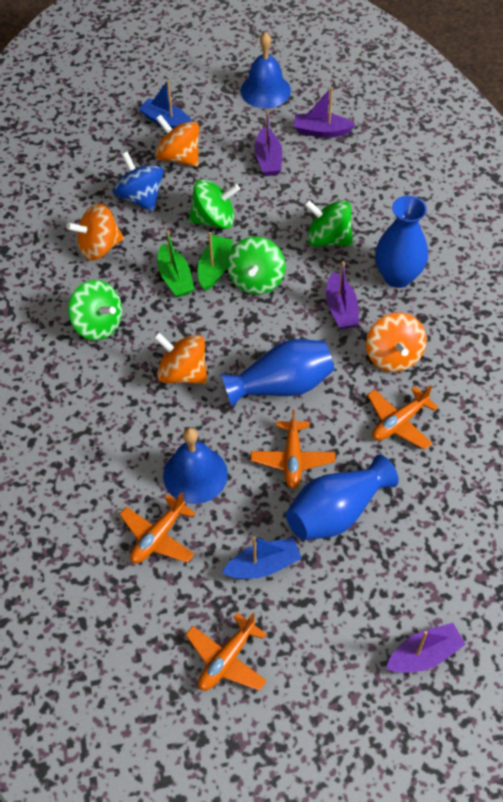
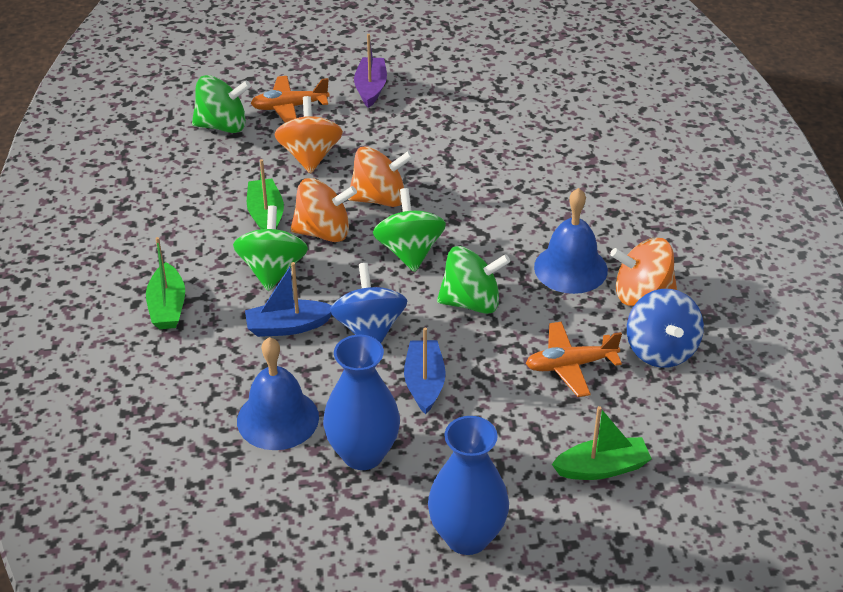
blue spinning top: [113,151,164,212] = 1 -> [330,263,407,343] [627,289,704,368] = 2
blue vase: [221,339,334,406] [286,455,399,540] [375,196,428,288] = 3 -> [323,335,400,470] [428,416,509,555] = 2
green boat: [158,231,194,297] [198,232,233,291] = 2 -> [146,237,185,329] [247,159,284,230] [552,406,652,480] = 3
orange plane: [119,492,195,563] [185,613,267,691] [251,410,335,489] [367,385,438,450] = 4 -> [251,76,330,123] [526,322,622,397] = 2
purple boat: [254,110,282,176] [294,87,356,137] [326,261,359,329] [386,623,466,673] = 4 -> [354,34,387,108] = 1

